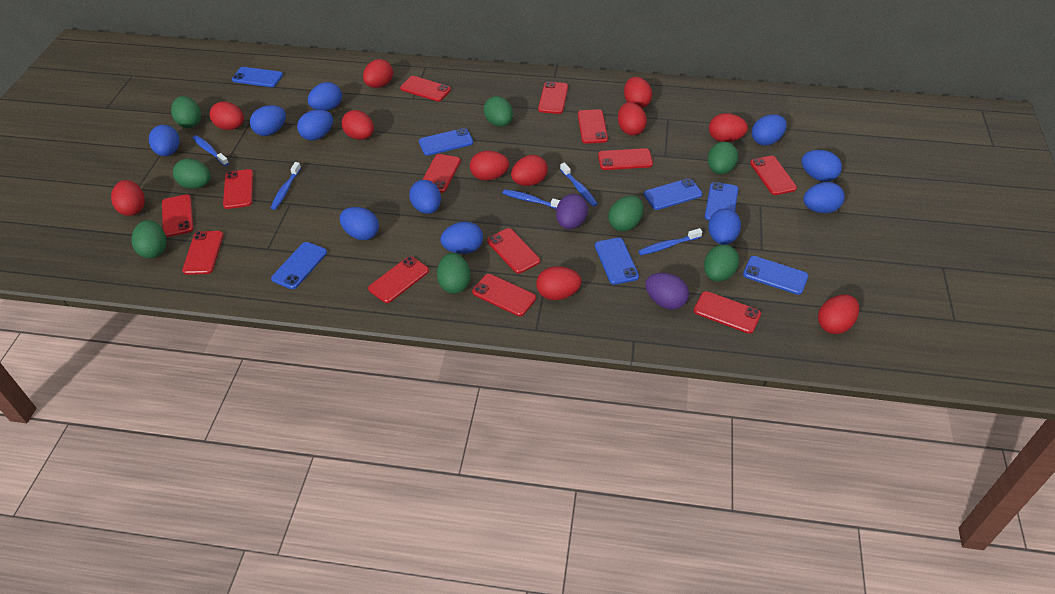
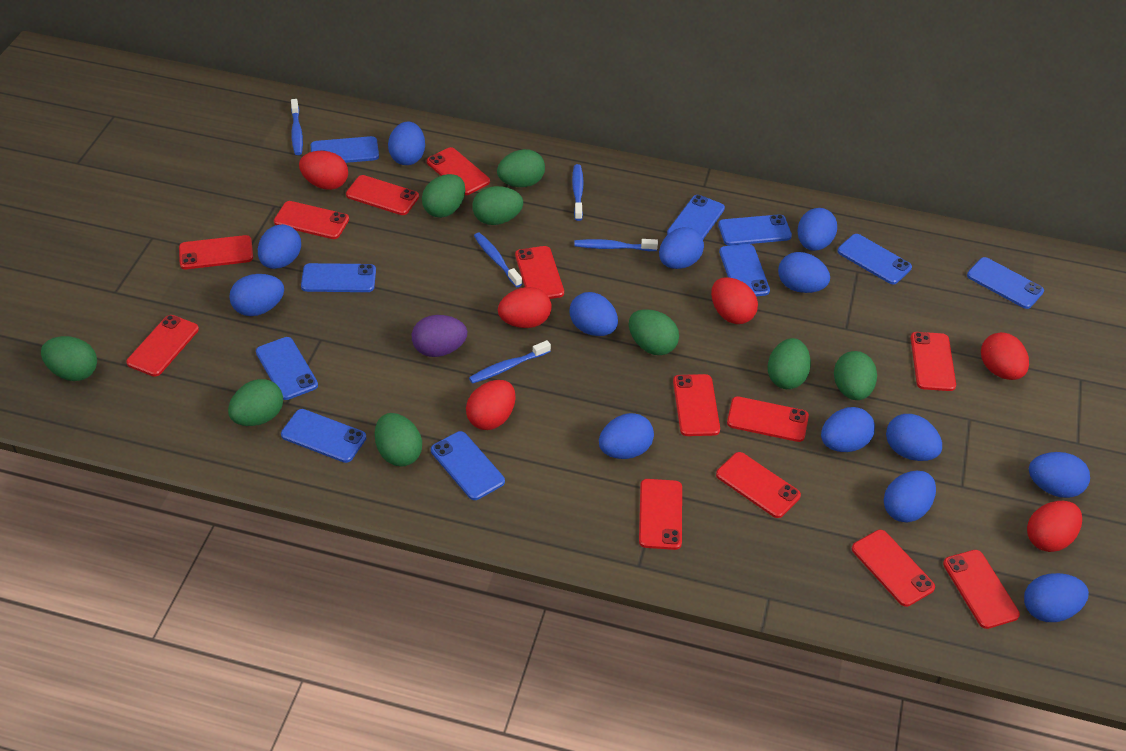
blue egg: [149,125,180,156] [250,105,286,136] [297,110,333,140] [308,82,342,111] [339,207,379,240] [409,180,441,214] [440,222,483,254] [708,208,741,245] [752,114,787,145] [801,150,842,182] [803,182,845,213] = 11 -> [229,274,284,316] [258,224,301,269] [388,121,425,165] [570,292,618,336] [599,413,654,459] [659,227,704,269] [778,252,830,293] [798,208,837,251] [821,407,875,452] [884,470,936,523] [886,414,942,461] [1024,573,1089,622] [1029,452,1090,498] = 13
blue phone: [232,67,283,87] [271,242,327,289] [419,128,473,156] [595,238,639,285] [644,178,703,210] [705,182,738,220] [743,256,808,295] = 7 -> [256,337,318,400] [281,409,366,463] [301,263,376,292] [311,136,379,163] [431,431,505,500] [667,195,725,239] [718,214,792,246] [719,244,770,296] [837,234,912,284] [967,257,1044,309] = 10
green egg: [132,220,166,258] [171,96,201,128] [173,159,211,189] [437,253,471,294] [484,96,513,127] [608,196,643,232] [704,244,739,282] [708,142,738,174] = 8 -> [41,336,97,381] [228,379,283,426] [375,413,422,467] [422,174,465,218] [472,186,523,225] [497,149,545,187] [629,309,679,355] [768,338,811,389] [834,351,877,400] = 9
purple egg: [556,194,588,229] [645,273,689,310] = 2 -> [412,315,467,357] = 1
red egg: [111,180,145,216] [210,101,244,130] [341,110,374,140] [363,59,393,88] [470,151,509,181] [511,155,548,186] [536,266,582,300] [618,102,647,135] [624,77,652,108] [709,113,748,142] [818,295,859,334] = 11 -> [299,151,348,190] [466,380,516,430] [498,287,552,328] [711,277,758,324] [981,332,1029,380] [1027,501,1082,552] = 6

